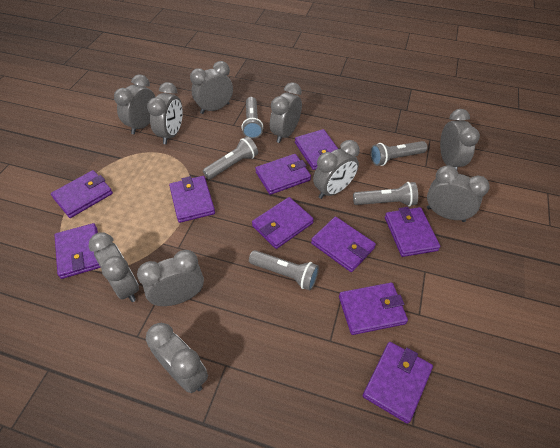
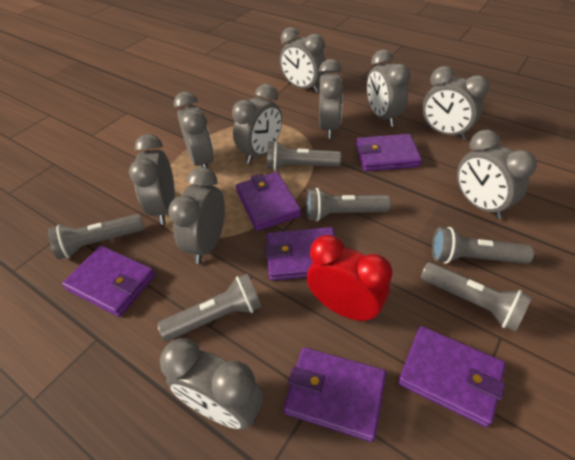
grey flashlight: [203,136,258,179] [242,97,263,139] [249,250,319,290] [353,182,418,207] [370,141,427,166] = 5 -> [48,214,144,259] [157,274,261,341] [267,141,341,171] [306,188,391,221] [421,262,532,332] [432,227,534,264] = 6
purple wallet: [51,170,113,218] [54,223,101,279] [169,176,215,223] [252,197,314,249] [255,154,311,195] [295,129,338,170] [311,217,376,272] [339,283,408,335] [363,342,433,424] [385,207,440,257] = 10 -> [62,246,155,317] [236,172,301,231] [265,227,335,281] [283,347,386,442] [356,134,422,171] [398,326,506,427] = 6
red clock: none = 0 -> [307,235,392,322] = 1

